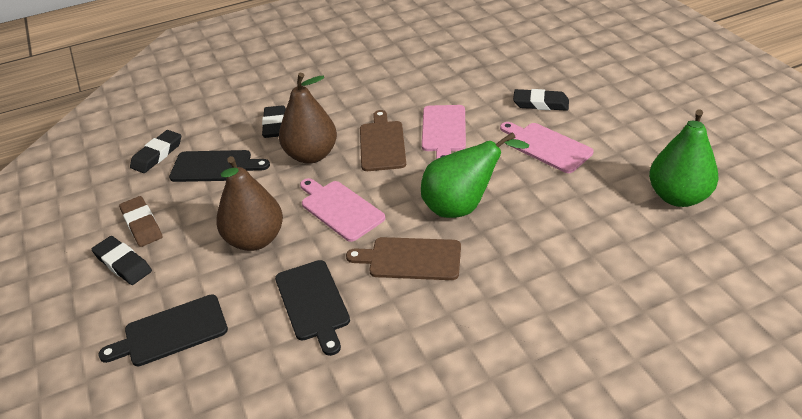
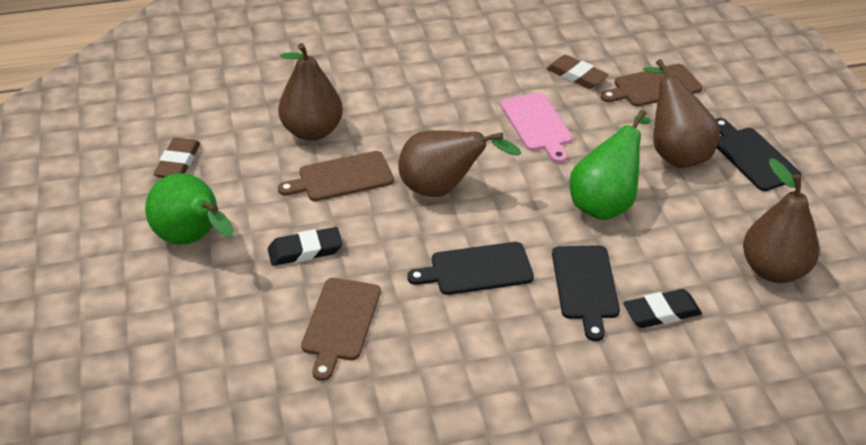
black eraser: [92,236,152,285] [130,130,181,173] [262,105,286,138] [513,89,569,111] = 4 -> [268,227,343,266] [623,289,702,328] = 2
brown cutting board: [346,237,461,280] [360,110,406,171] = 2 -> [278,151,394,201] [301,278,381,381] [601,64,703,107] = 3
brown eraser: [119,196,162,247] = 1 -> [154,137,200,178] [546,55,609,89] = 2
brown pear: [216,156,283,251] [279,73,337,164] = 2 -> [278,43,343,141] [398,130,522,197] [643,59,720,168] [743,158,819,283] = 4
pink cutting board: [300,178,385,242] [422,105,466,159] [500,122,594,173] = 3 -> [500,92,573,163] = 1

